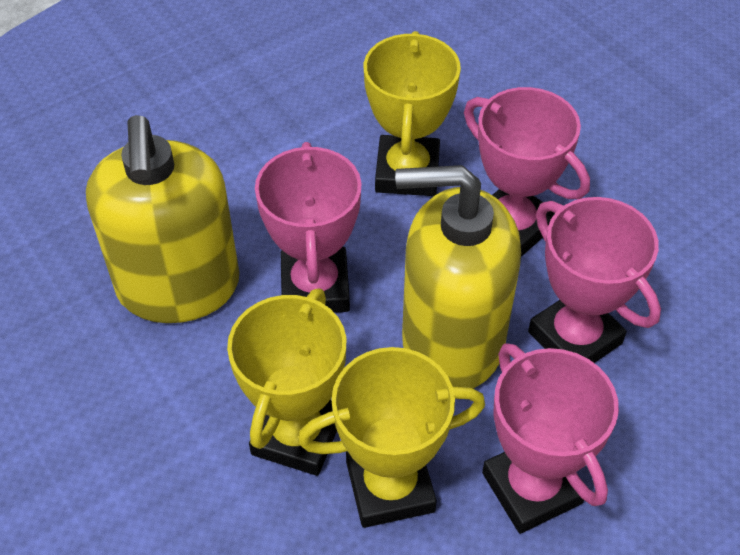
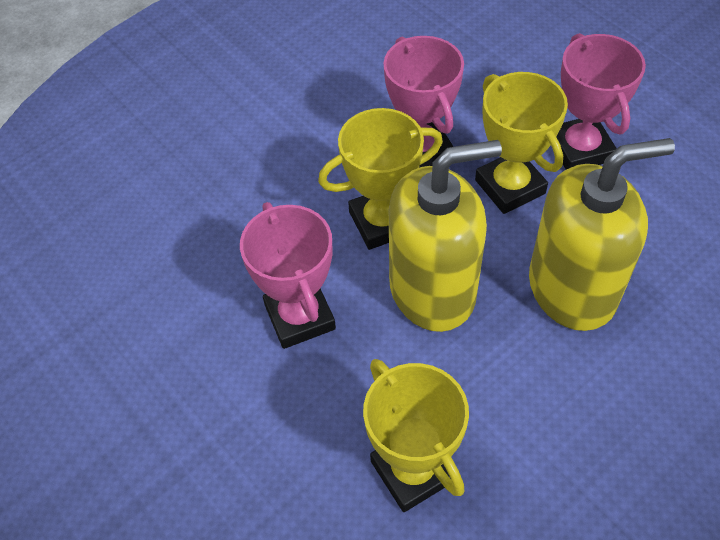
pink trophy: [255,142,362,313] [464,87,590,257] [482,343,619,534] [528,197,661,363] = 4 -> [240,202,336,349] [383,36,464,168] [556,33,646,169] = 3

